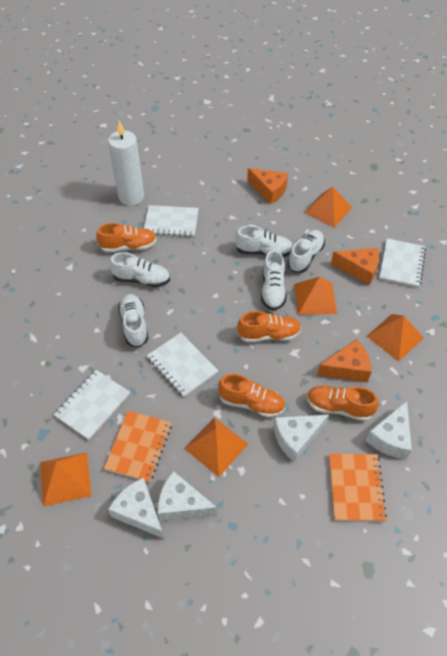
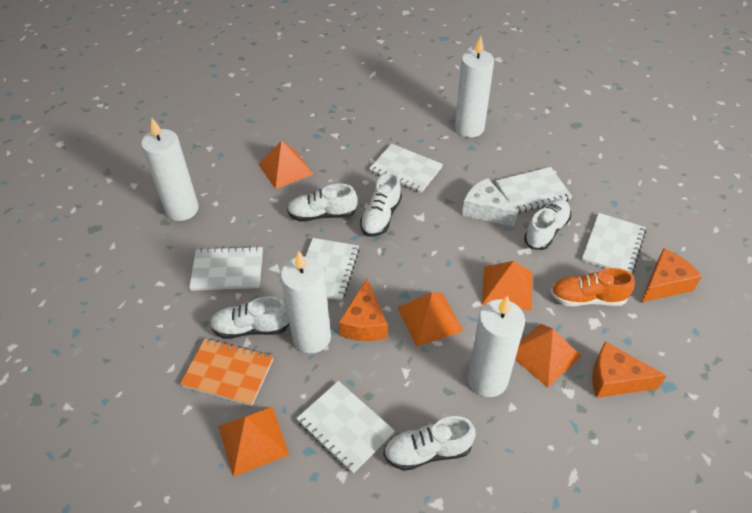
orange notebook: [104,411,172,482] [329,454,387,522] = 2 -> [180,338,273,406] = 1
orange shoe: [96,223,157,252] [218,374,285,418] [237,311,301,342] [307,386,379,421] = 4 -> [550,268,635,306] = 1
white candle: [108,121,144,206] = 1 -> [141,117,199,221] [281,250,331,353] [455,36,494,138] [468,296,525,397] = 4
white cheese: [108,477,164,539] [158,471,217,521] [273,415,329,463] [366,401,412,459] = 4 -> [462,178,517,227] = 1
white notebook: [54,370,130,440] [144,205,199,237] [147,333,218,397] [379,238,426,288] = 4 -> [189,246,263,291] [296,381,395,474] [305,238,360,300] [369,144,443,193] [496,167,572,214] [582,213,646,274] = 6

